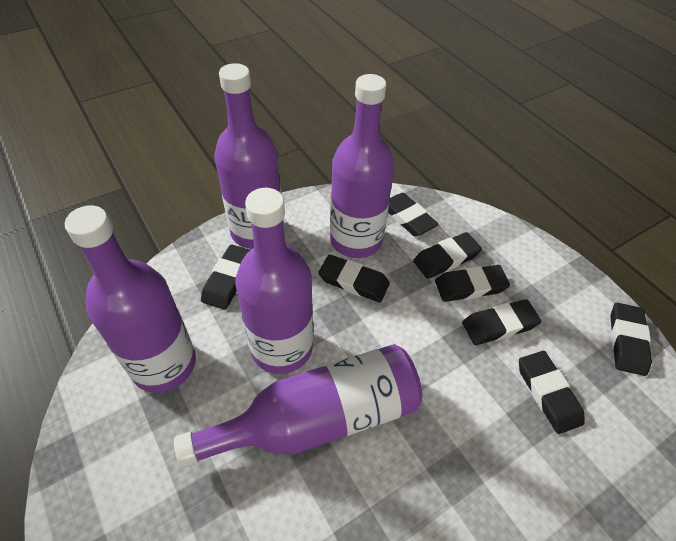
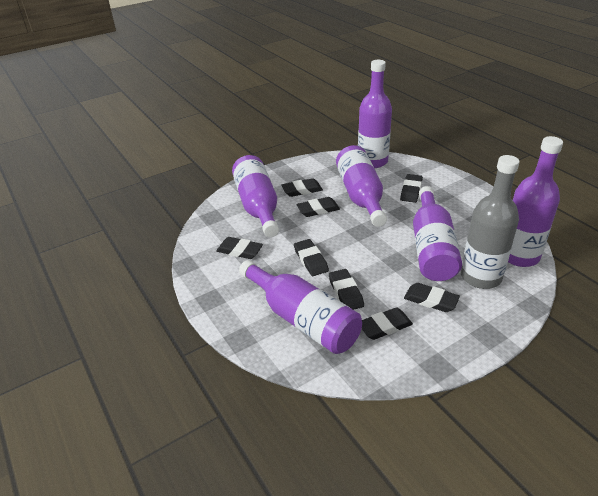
grey bottle: none = 0 -> [461,155,520,289] = 1
purple bottle: [65,205,196,393] [174,344,422,468] [214,63,281,249] [235,188,313,374] [330,74,395,258] = 5 -> [232,155,279,237] [239,260,362,354] [336,145,387,227] [358,60,392,168] [413,186,462,281] [508,136,563,267] = 6

